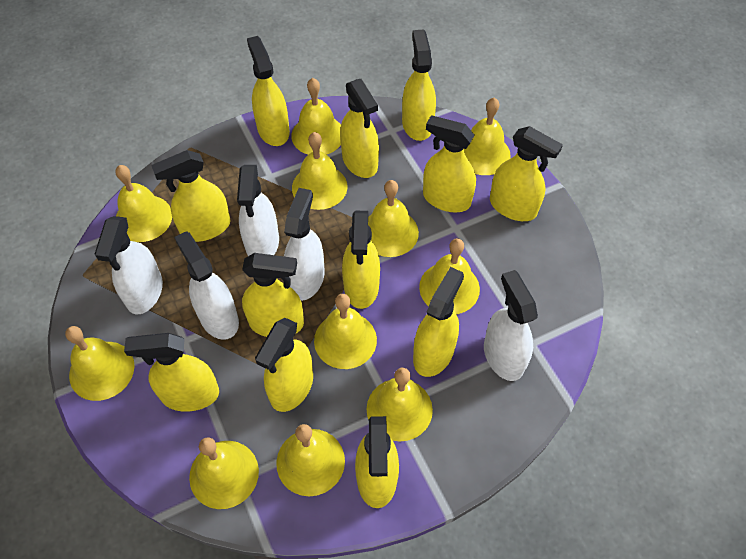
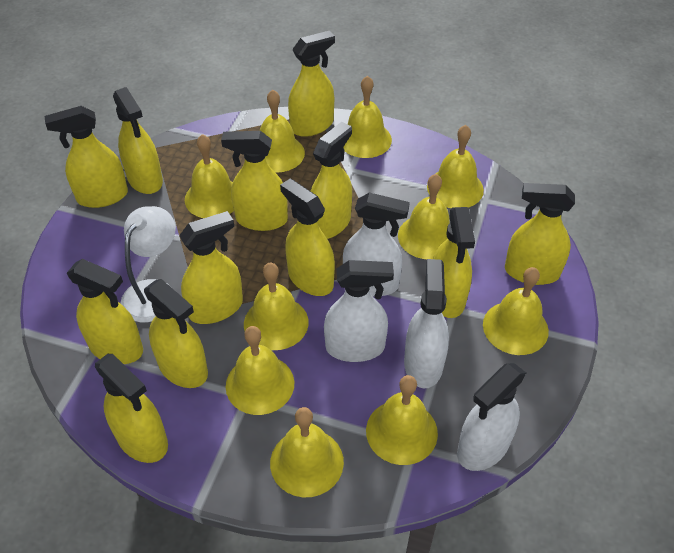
white lamp: none = 0 -> [121,206,176,322] = 1
white spray bottle: [95,216,163,314] [174,231,239,340] [237,165,279,256] [284,188,325,301] [484,270,538,381] = 5 -> [324,260,394,362] [343,192,410,297] [404,259,449,388] [457,363,526,471] = 4
yellow bell: [65,326,135,401] [115,165,172,242] [189,437,259,509] [276,424,345,496] [291,78,341,155] [292,132,348,210] [314,294,377,369] [367,368,433,441] [368,180,419,257] [419,238,480,314] [464,98,511,175] = 11 -> [185,134,234,218] [226,326,294,415] [244,263,309,350] [260,90,305,173] [270,407,344,497] [343,76,392,158] [366,375,438,465] [398,174,450,259] [427,125,484,208] [483,267,549,355] = 10

